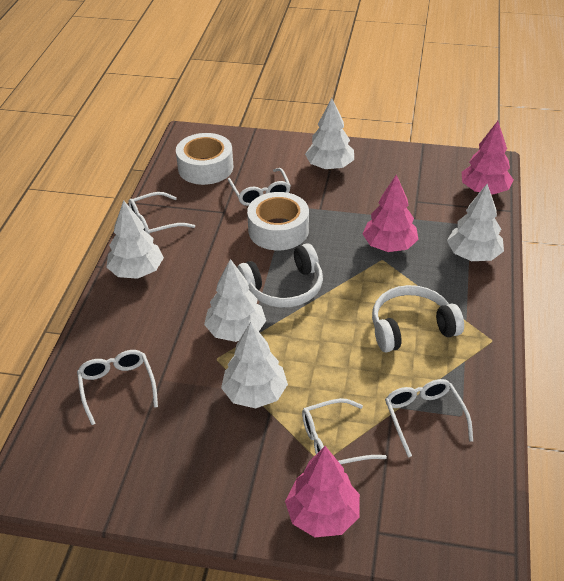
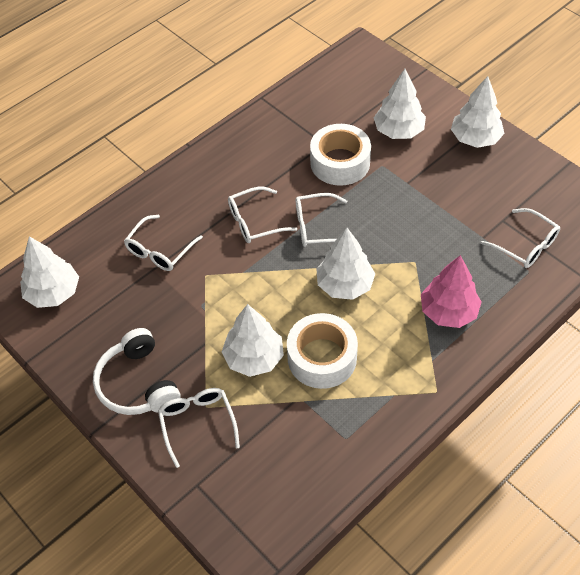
pink tree: [285,446,360,537] [362,175,418,252] [462,121,514,194] = 3 -> [421,255,482,328] = 1
white headphones: [237,243,323,308] [372,285,464,353] = 2 -> [93,328,180,415] = 1

